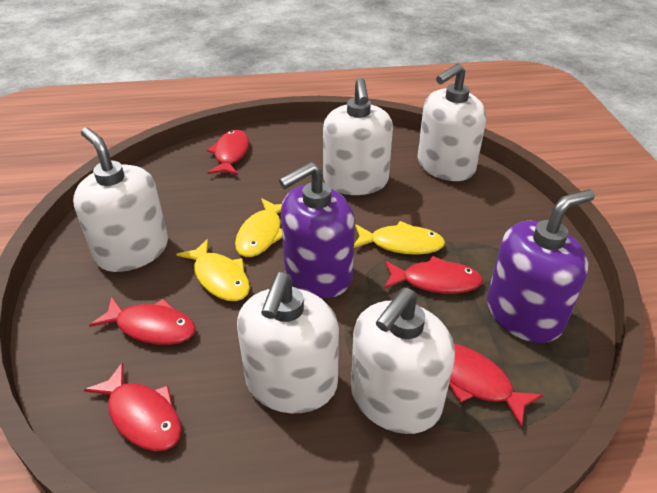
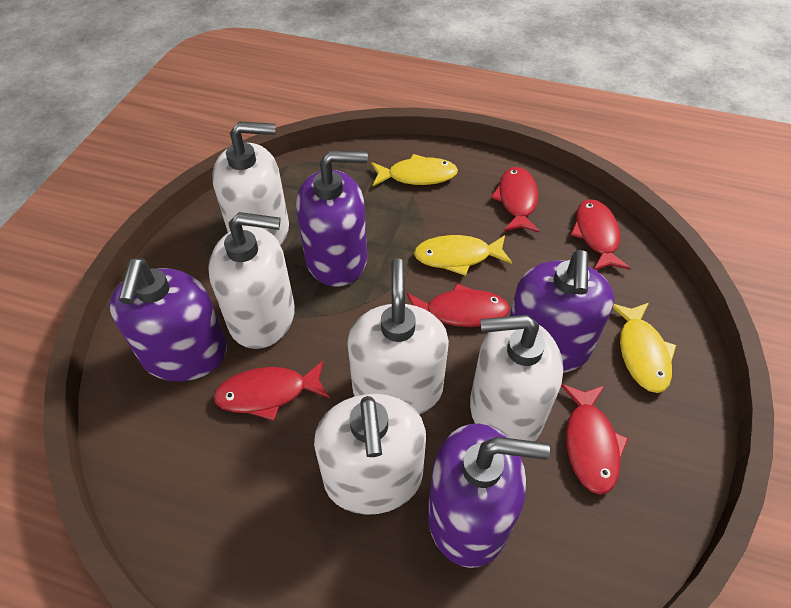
purple soap dispenser: [279,162,355,298] [487,189,595,343] = 2 -> [109,258,227,382] [296,150,368,286] [428,424,550,568] [510,250,614,373] = 4

